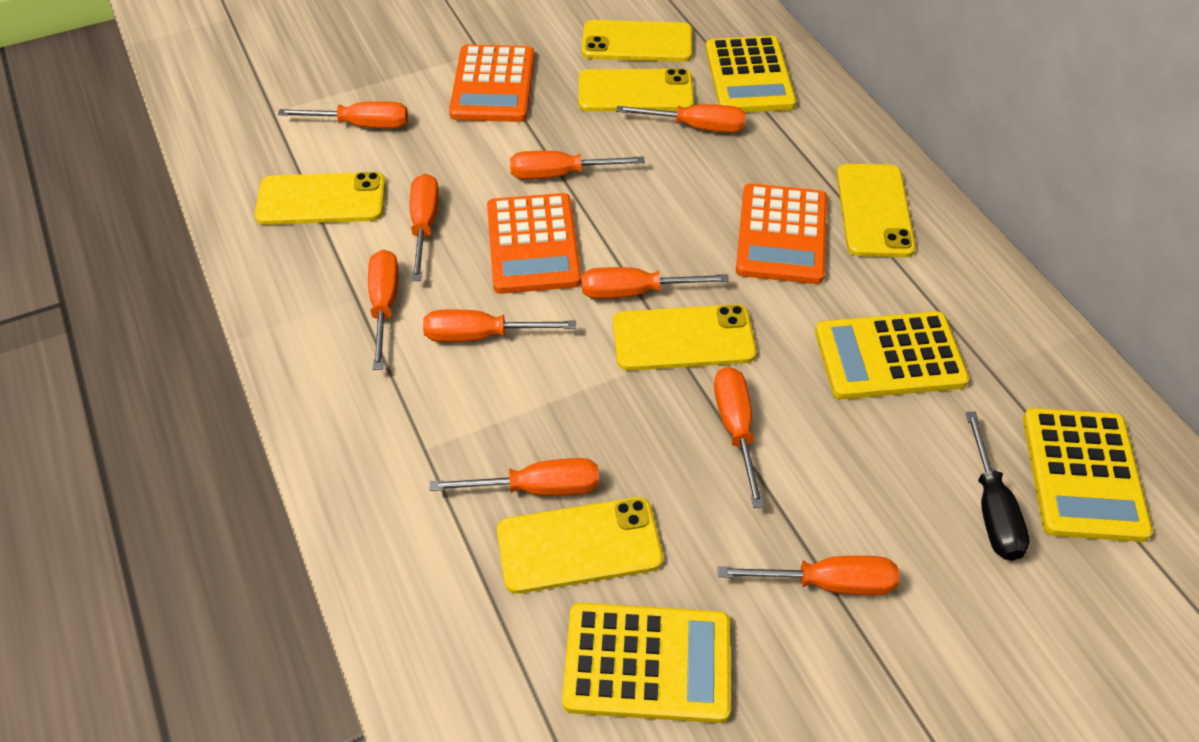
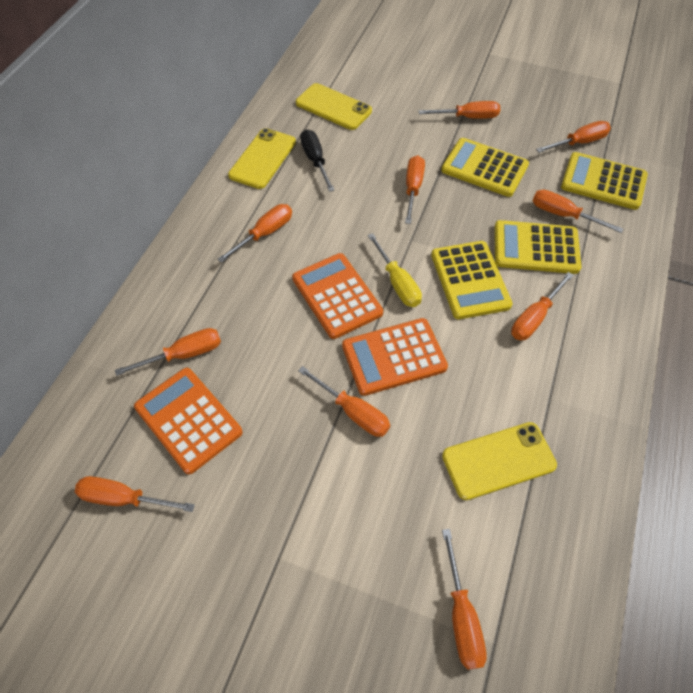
yellow phone: [255,172,386,225] [497,497,663,594] [579,68,694,112] [582,20,692,62] [613,304,756,371] [837,164,916,257] = 6 -> [228,128,296,189] [296,83,372,130] [442,422,557,500] = 3
yellow screwdriver: none = 0 -> [368,233,422,307] = 1

